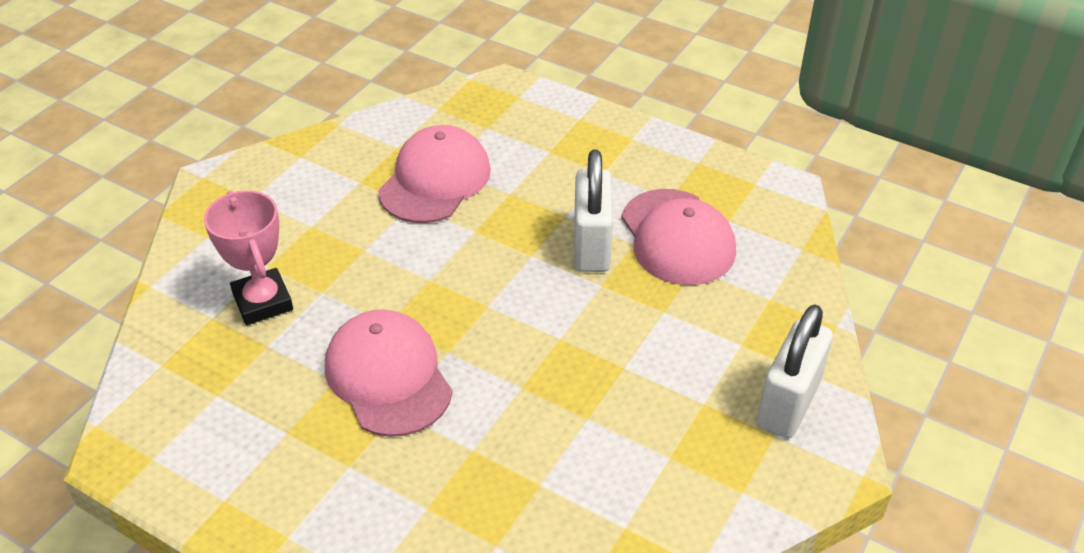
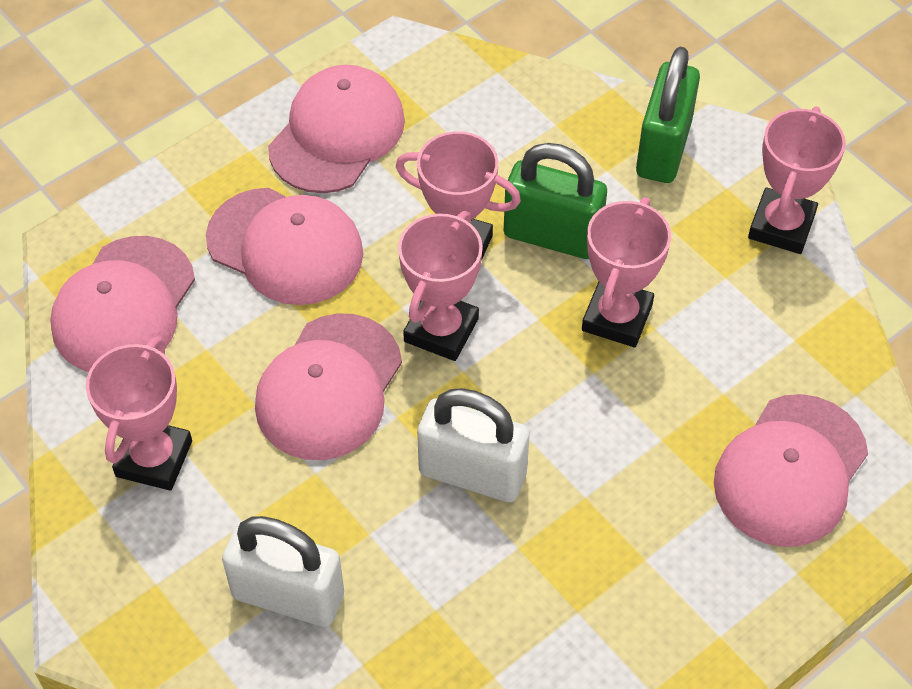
green padlock: none = 0 -> [504,143,607,259] [636,47,700,183] = 2
pink cap: [325,309,452,437] [378,125,491,223] [622,189,736,285] = 3 -> [50,236,195,372] [206,188,363,305] [255,313,402,460] [268,65,405,193] [714,394,868,547] = 5
pink trophy: [204,190,293,325] = 1 -> [86,336,192,491] [396,131,521,261] [398,211,483,361] [582,197,671,347] [748,106,846,254] = 5

